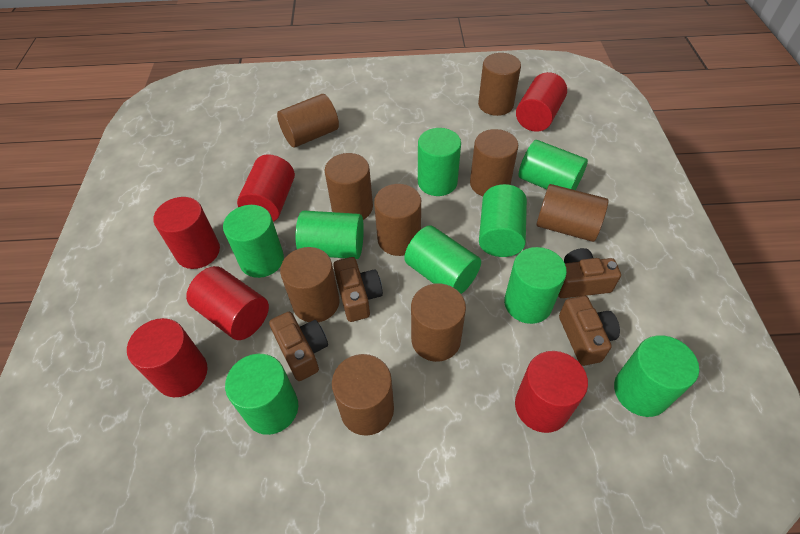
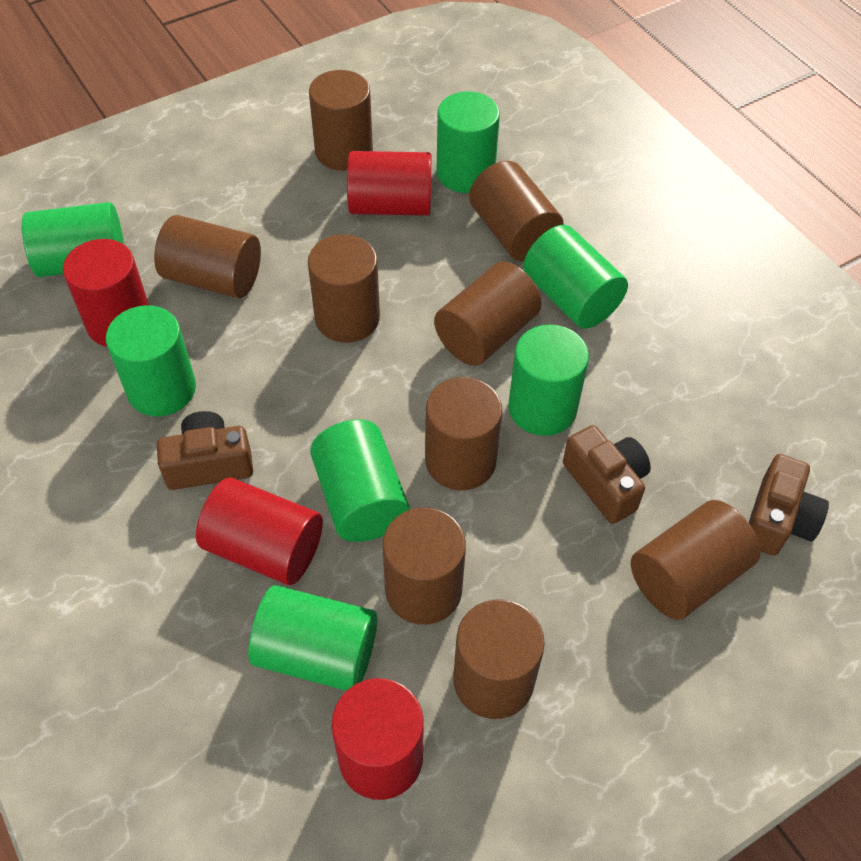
brown camera: [269,312,328,381] [333,257,383,322] [558,248,621,298] [559,296,620,366] = 4 -> [157,411,253,490] [563,425,651,524] [749,454,829,556] = 3
green cylinder: [223,205,284,278] [225,354,298,435] [295,211,364,259] [404,226,481,294] [418,128,461,196] [479,184,527,257] [504,247,567,324] [519,140,588,190] [614,335,699,417] = 9 -> [22,202,124,277] [106,305,196,417] [248,585,377,691] [310,419,410,542] [436,91,500,193] [508,324,589,436] [523,225,628,329] = 7
red cylinder: [127,318,207,397] [154,197,220,269] [186,266,269,340] [237,154,295,222] [515,351,588,433] [516,72,567,132] = 6 -> [63,239,149,347] [196,477,323,585] [331,678,424,800] [347,151,431,216] = 4

